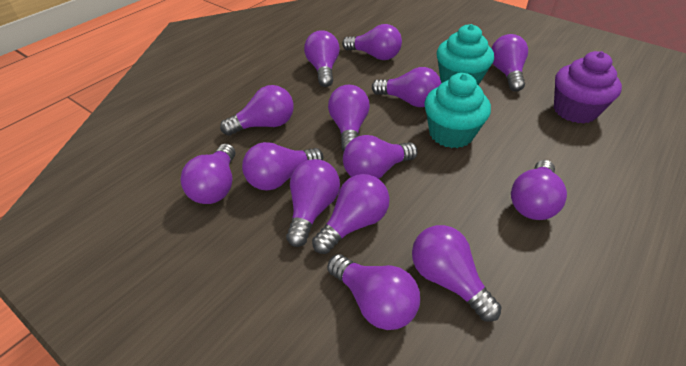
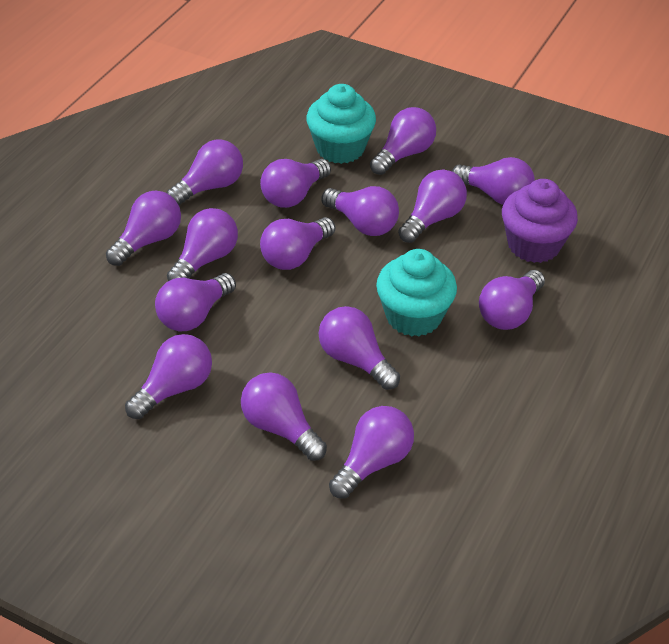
purple light bulb: [180,143,235,204] [220,85,294,136] [242,142,323,191] [286,159,340,247] [304,30,340,87] [312,174,389,254] [327,254,420,330] [328,85,370,152] [342,24,402,60] [343,135,417,179] [372,67,441,107] [412,225,502,322] [491,34,528,92] [511,160,567,220] = 14 -> [106,191,181,266] [125,334,212,419] [155,273,236,331] [167,140,243,206] [167,208,238,281] [241,373,327,461] [260,159,331,208] [260,217,335,270] [318,306,400,390] [321,186,399,236] [329,406,414,499] [370,107,436,175] [398,170,467,243] [452,157,535,205] [479,270,545,330] = 15

